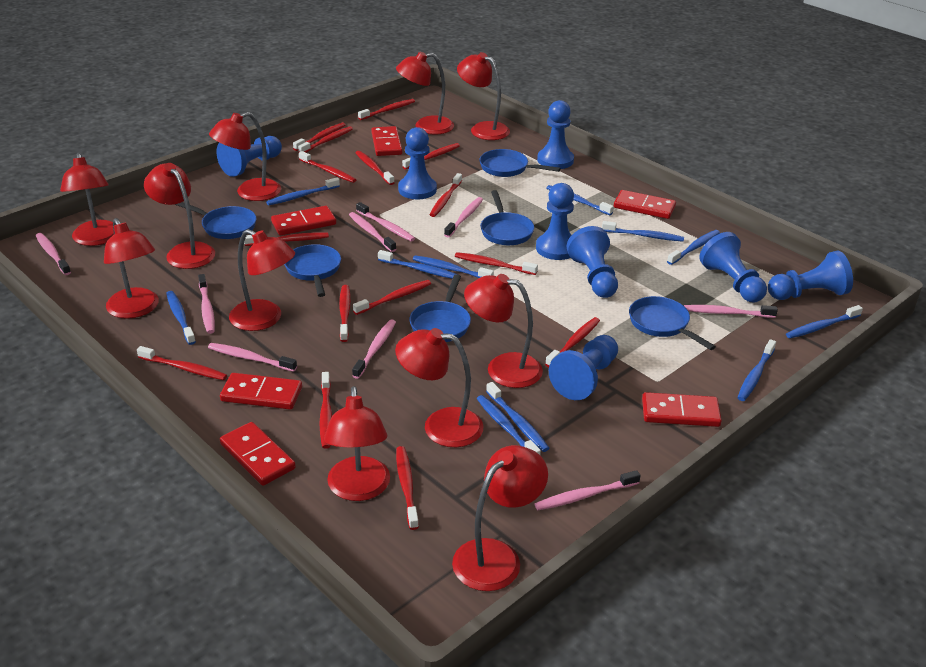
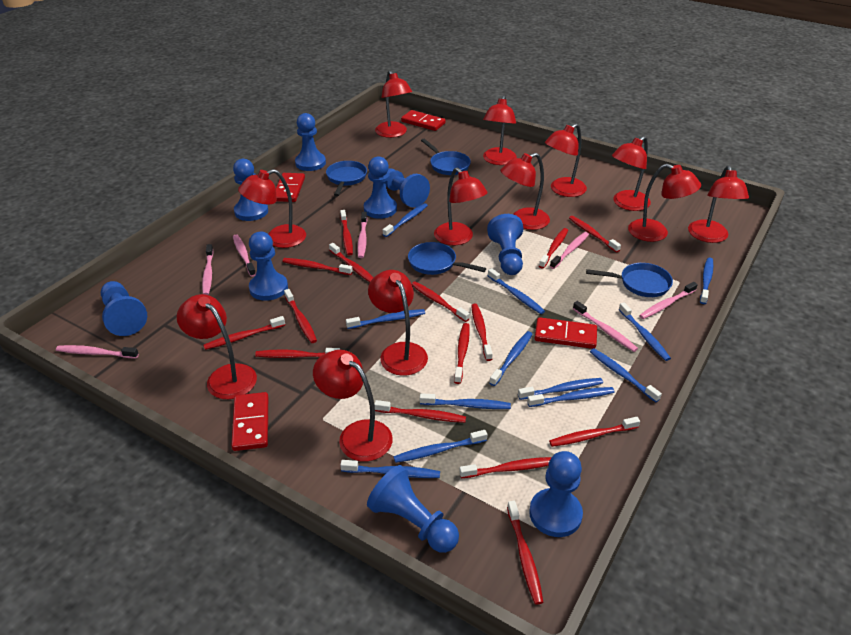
blue pan: [174,202,257,239] [284,244,341,297] [409,274,471,342] [479,149,561,177] [481,190,534,245] [629,296,716,350] = 6 -> [326,161,367,196] [408,242,486,275] [421,139,471,175] [586,263,673,297] = 4
blue pawn: [217,136,282,177] [398,127,437,199] [536,183,574,260] [537,100,574,169] [549,335,618,400] [567,226,618,298] [699,232,767,302] [768,251,853,300] = 8 -> [101,281,147,336] [233,159,268,221] [249,232,288,301] [295,113,326,171] [364,156,397,219] [367,465,459,553] [385,168,430,208] [487,214,524,275] [529,451,583,537] = 9
blue toothbrush: [166,291,196,345] [266,177,340,205] [378,250,458,279] [413,255,494,278] [477,395,541,455] [486,382,550,452] [547,185,614,215] [602,221,684,242] [667,230,720,265] [737,339,776,401] [786,305,863,338] = 11 -> [340,460,440,478] [346,309,425,329] [383,203,428,237] [393,430,487,463] [420,393,511,409] [488,268,545,314] [489,331,532,386] [518,378,603,400] [527,387,615,407] [590,348,662,402] [619,302,671,361] [700,258,713,304] = 12
pink toothbrush: [36,233,71,275] [198,274,215,334] [208,343,297,372] [349,212,396,252] [352,319,396,379] [356,202,415,241] [444,197,483,237] [535,470,641,510] [684,305,778,318] = 9 -> [56,345,139,359] [202,244,214,295] [233,235,256,277] [357,212,367,258] [550,232,589,269] [573,301,638,352] [639,282,698,319] = 7
red domino: [220,373,302,410] [220,422,296,486] [271,206,336,235] [371,126,402,156] [614,190,676,219] [642,392,722,427] = 6 -> [231,392,268,451] [276,173,305,202] [401,110,446,131] [534,317,597,349] = 4
red lamp: [60,152,114,246] [104,218,159,319] [144,163,215,269] [209,112,281,201] [229,229,295,331] [324,386,390,501] [395,328,483,447] [396,52,454,135] [452,445,548,591] [457,52,510,140] [464,274,543,388] = 11 -> [177,294,257,399] [238,169,306,248] [313,350,393,461] [368,270,428,376] [375,71,412,138] [434,168,488,245] [483,95,517,165] [500,153,550,230] [545,123,587,197] [612,136,651,211] [628,164,701,242] [688,165,749,243] = 12

